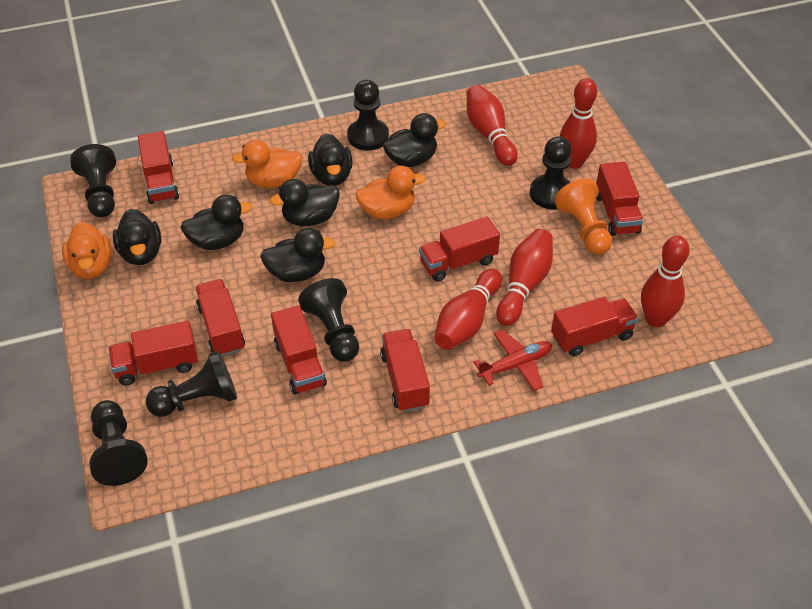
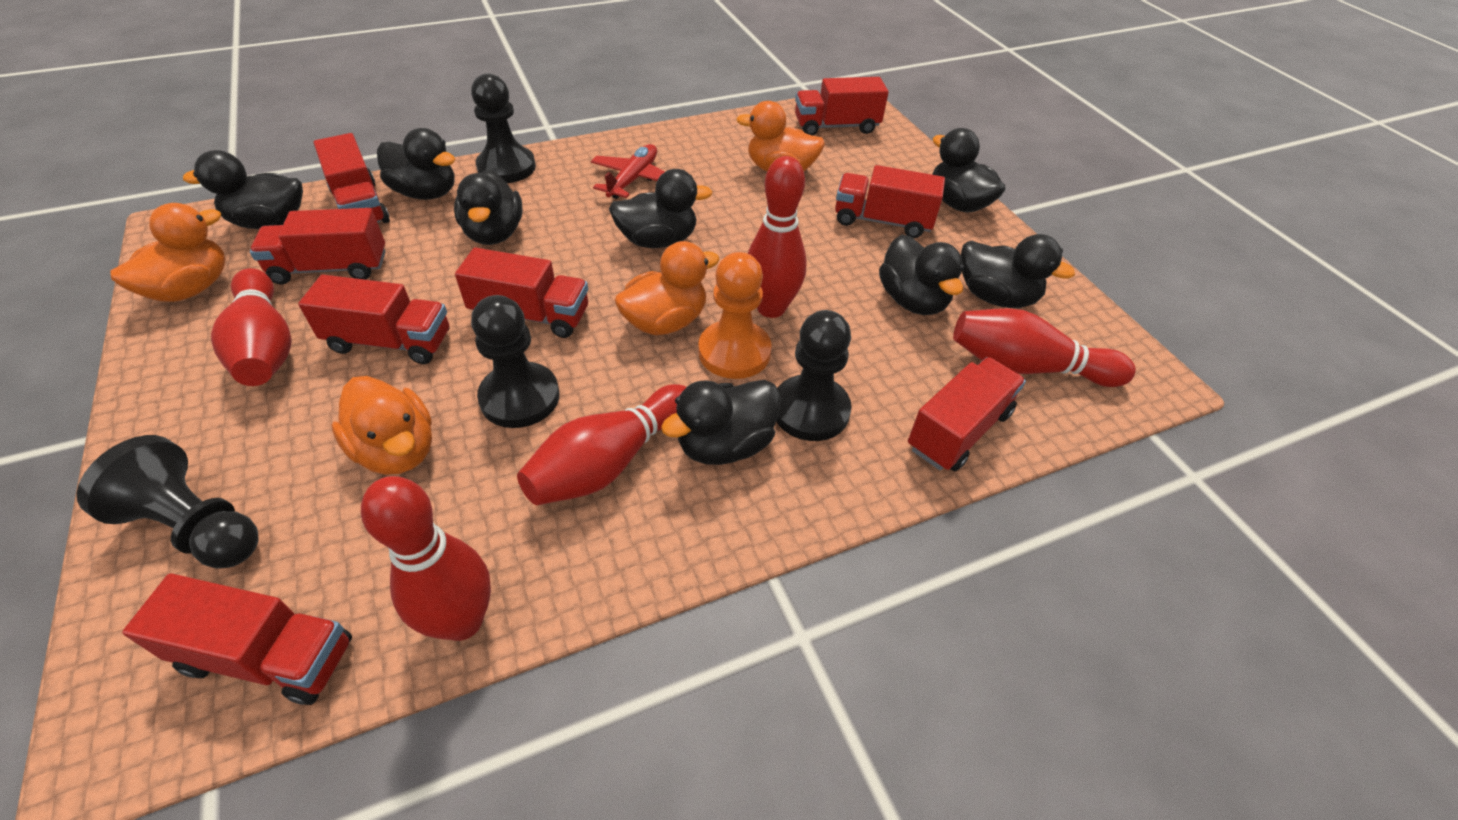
black duck: [113,209,161,265] [180,195,252,250] [260,228,335,282] [270,179,340,226] [308,133,353,186] [383,113,446,167] = 6 -> [183,150,303,229] [377,128,455,200] [454,170,523,245] [609,169,712,248] [661,380,780,465] [879,234,964,315] [932,128,1006,213] [961,234,1075,308] = 8
black pawn: [70,144,116,217] [89,400,148,486] [146,350,237,417] [298,278,359,362] [347,80,389,151] [530,136,572,209] = 6 -> [77,435,259,569] [471,73,536,183] [471,295,559,428] [776,310,852,441] = 4
orange duck: [62,222,112,279] [232,140,302,188] [356,166,425,219] = 3 -> [110,203,225,302] [332,376,432,475] [615,241,720,335] [736,101,825,171] = 4

